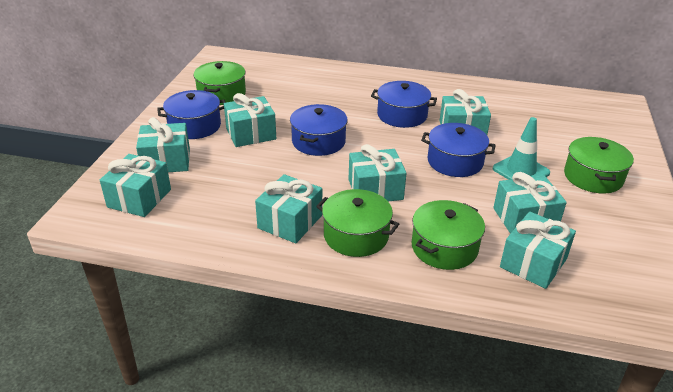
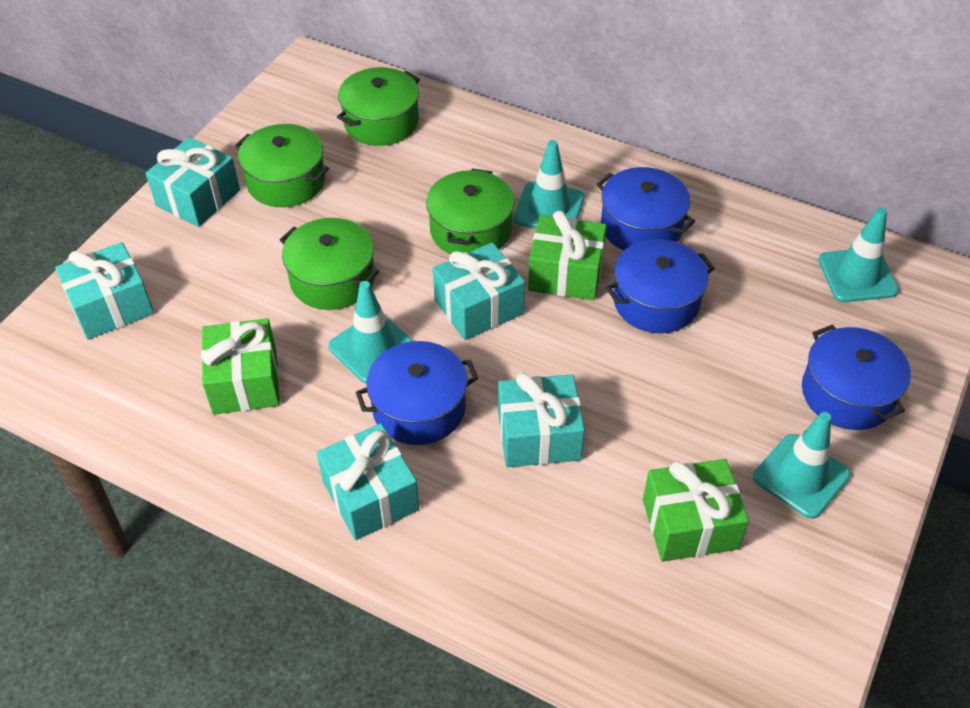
green gift: none = 0 -> [201,318,280,415] [528,210,607,300] [643,459,749,562] = 3
turquoise gift: [100,154,171,217] [136,117,190,172] [224,93,276,147] [255,174,322,244] [348,144,406,202] [439,89,491,135] [493,172,567,234] [500,211,576,289] = 8 -> [55,242,154,340] [146,137,240,227] [317,423,419,540] [433,242,525,340] [498,373,585,467] = 5
turquoise traffic cone: [493,117,550,180] = 1 -> [329,281,413,383] [514,140,584,229] [753,412,850,519] [818,207,899,302] = 4

